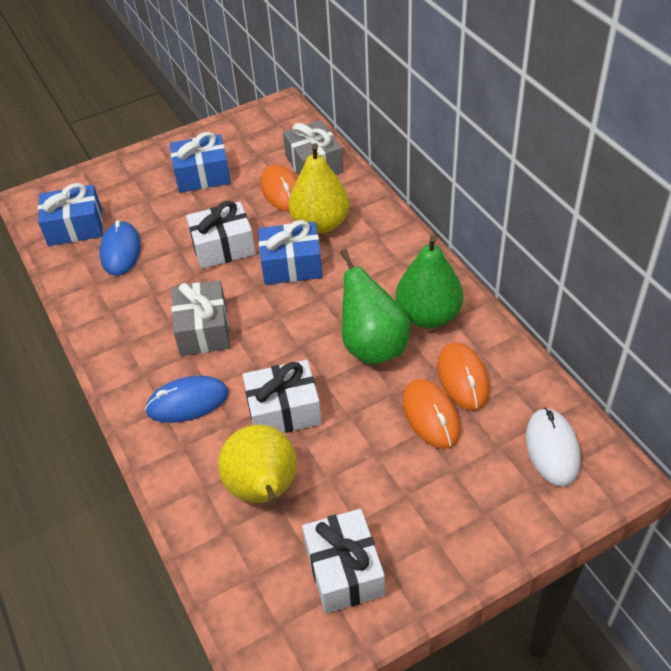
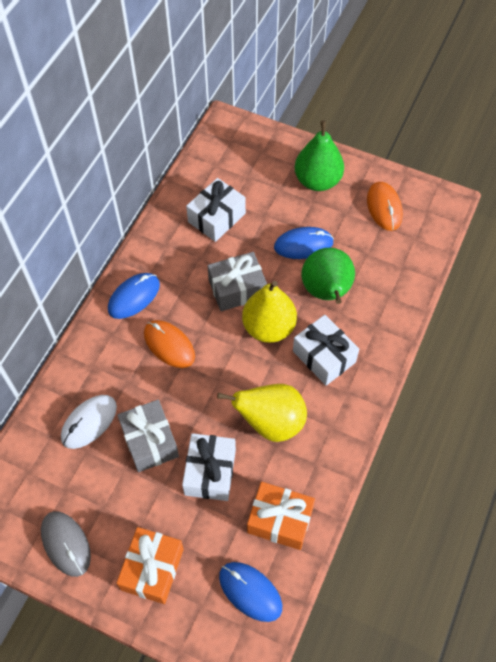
blue gift: [38,183,103,246] [170,132,231,193] [258,220,323,285] = 3 -> none = 0
blue mouse: [99,220,141,276] [145,376,228,423] = 2 -> [108,273,160,319] [219,562,282,622] [274,227,334,259] = 3
grey mouse: none = 0 -> [41,511,91,577] = 1
orange gift: none = 0 -> [117,527,184,604] [247,482,315,550] = 2
orange mouse: [260,165,297,212] [403,379,460,449] [437,343,490,410] = 3 -> [144,320,195,368] [367,182,403,231] = 2

